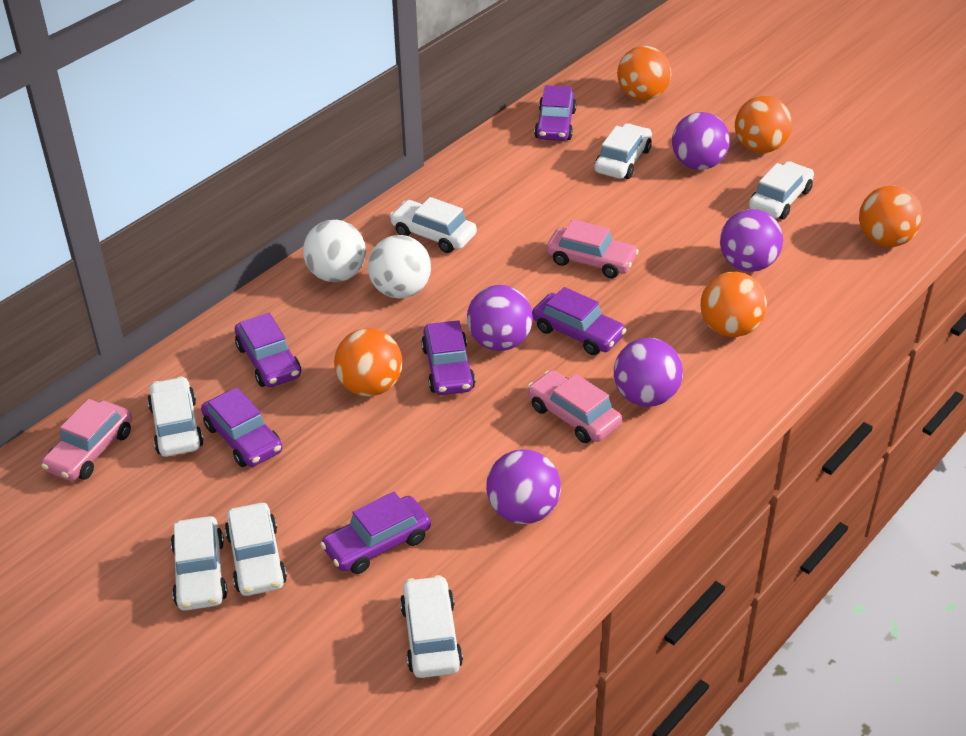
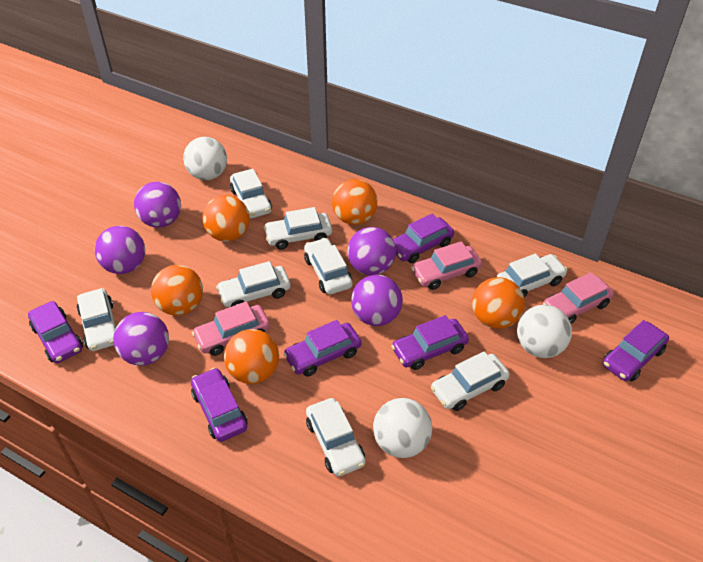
white ball: [303,220,366,282] [368,235,431,299] = 2 -> [183,137,227,180] [373,398,432,458] [517,305,572,358] = 3
white car: [147,376,203,457] [171,516,227,611] [225,503,287,596] [390,197,477,253] [400,575,463,678] [594,123,652,179] [749,161,814,219] = 7 -> [77,288,117,351] [216,261,290,307] [230,169,272,218] [263,207,332,250] [304,238,352,295] [306,398,366,477] [431,351,510,411] [497,253,567,297] = 8

